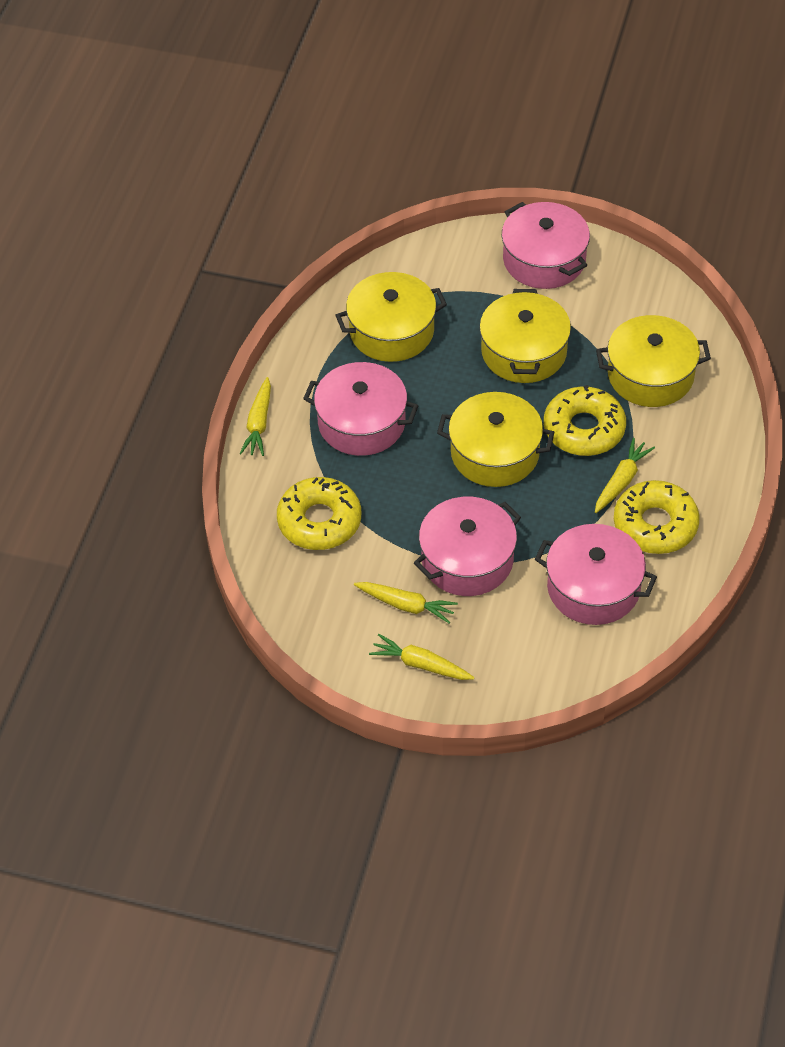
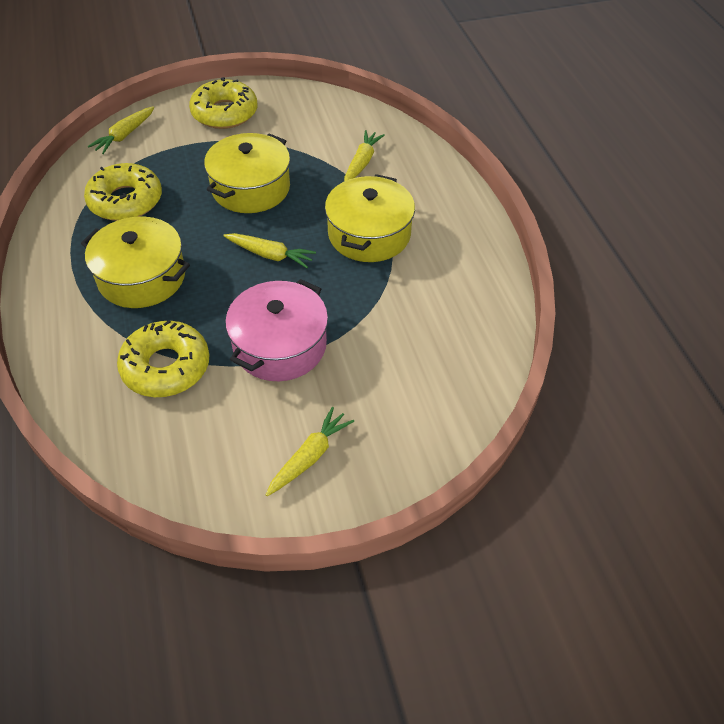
pink pot: [303,362,419,456] [414,497,521,596] [502,202,590,289] [535,524,657,625] = 4 -> [225,279,328,381] = 1
yellow pot: [335,272,447,362] [437,392,554,487] [479,289,571,383] [596,315,711,407] = 4 -> [81,216,190,308] [204,133,290,213] [325,174,415,262] = 3

